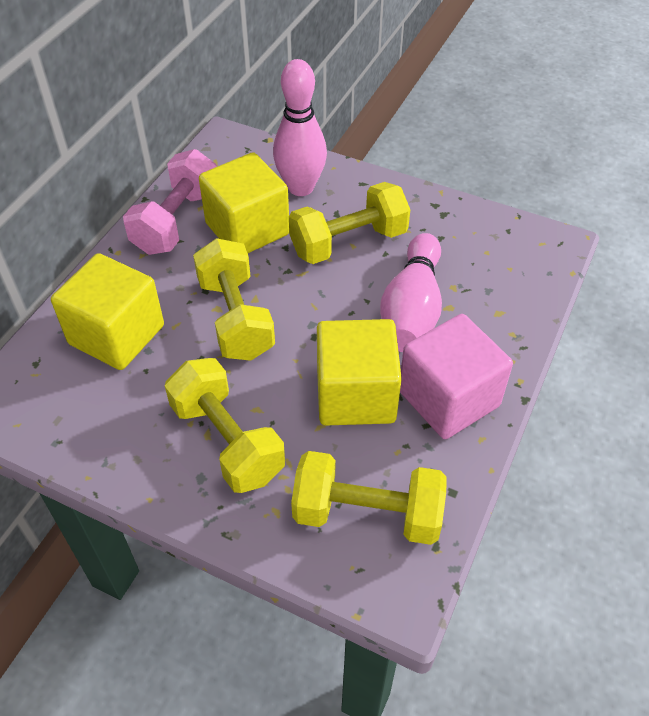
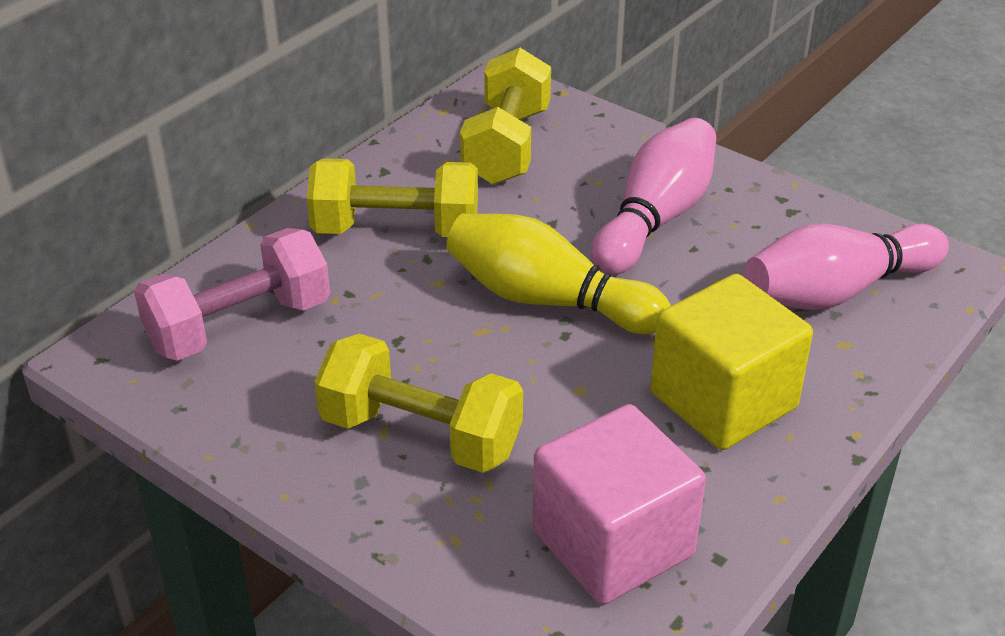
yellow bowling pin: none = 0 -> [446,213,671,334] = 1
yellow cube: [51,253,164,370] [199,152,289,253] [317,319,402,425] = 3 -> [650,274,813,450] = 1
yellow dumbbell: [165,358,285,493] [193,238,275,361] [289,182,410,264] [291,451,447,545] = 4 -> [307,158,478,237] [314,334,523,473] [460,48,551,185] = 3

